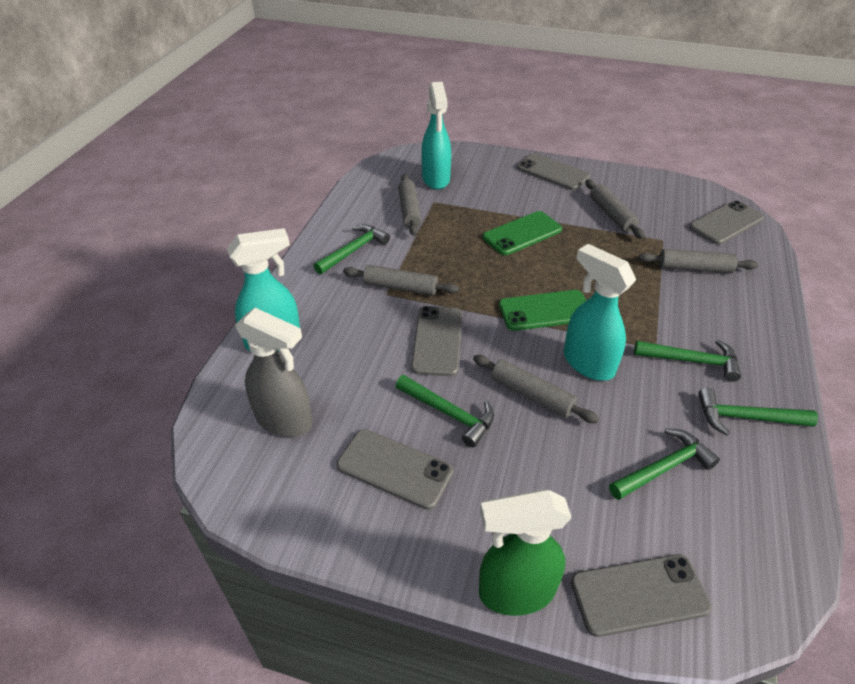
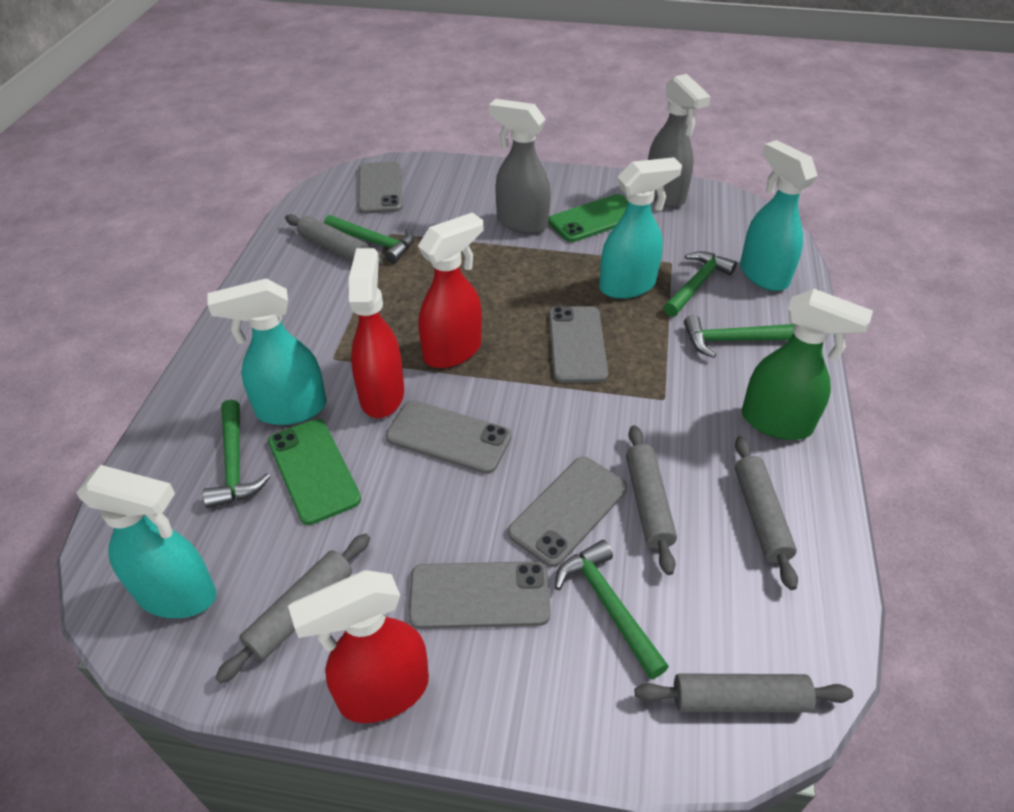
grey spray bottle: [235,308,313,437] = 1 -> [489,99,551,234] [648,74,711,208] = 2
red spray bottle: none = 0 -> [288,570,429,723] [349,248,404,418] [418,212,483,368] = 3
turquoise spray bottle: [227,228,300,351] [421,82,451,190] [564,244,636,381] = 3 -> [76,465,216,618] [208,279,326,425] [599,157,682,299] [740,140,818,291] = 4

